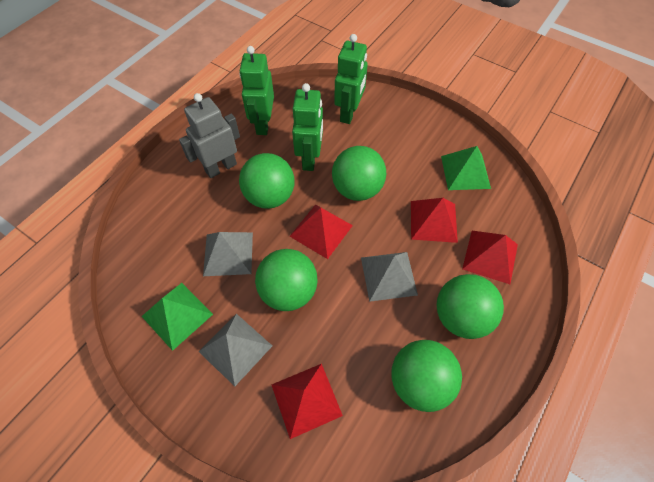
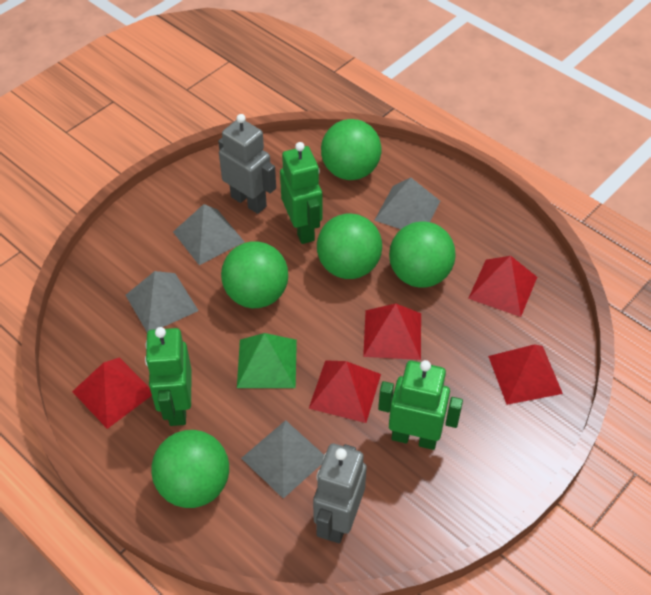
green pyramid: [142,283,213,351] [441,146,491,190] = 2 -> [237,333,297,388] = 1
grey pyramid: [198,314,272,386] [203,232,253,276] [361,252,418,302] = 3 -> [126,271,199,332] [173,204,244,265] [241,420,324,499] [374,178,440,229] = 4
grey robot: [179,93,240,178] = 1 -> [218,114,276,214] [313,443,367,544] = 2
red pyramid: [272,364,343,439] [290,204,353,259] [411,198,458,243] [462,231,518,284] = 4 -> [72,357,152,429] [309,360,381,423] [363,304,421,360] [468,256,537,317] [488,344,563,405] = 5

